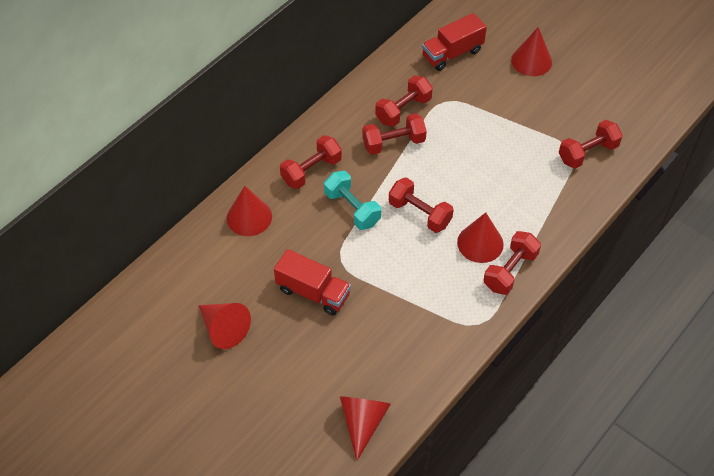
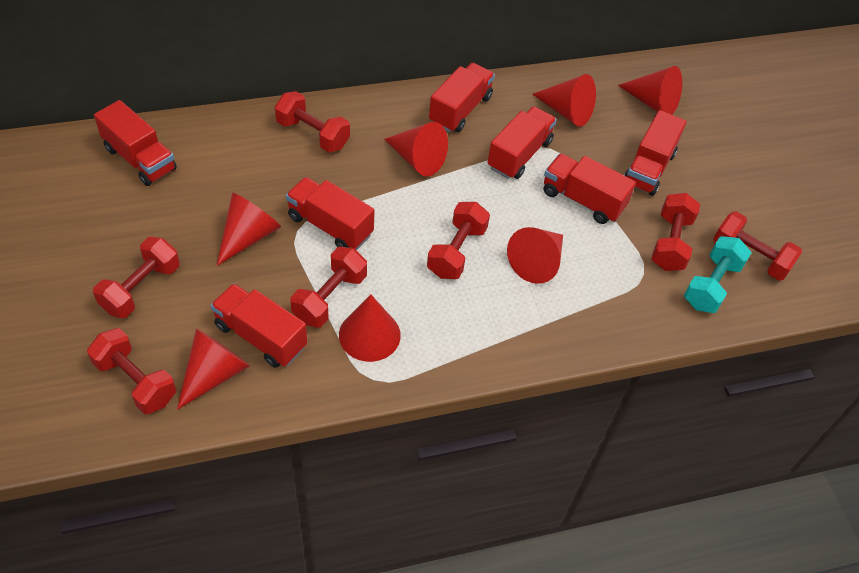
red cone: [199,303,251,349] [227,186,272,236] [340,396,391,461] [457,212,504,263] [511,27,552,76] = 5 -> [177,328,250,410] [217,193,281,266] [339,294,401,362] [384,122,448,177] [507,227,563,284] [532,74,596,127] [618,66,682,115] = 7
red dumbbell: [280,135,342,189] [362,113,427,155] [375,75,433,127] [389,178,454,233] [483,231,541,295] [559,120,623,168] = 6 -> [87,328,176,414] [93,237,180,318] [275,91,350,153] [291,247,367,328] [427,202,490,279] [651,193,700,271] [713,211,802,281] = 7
red truck: [274,249,351,316] [422,13,487,71] = 2 -> [94,100,177,186] [211,284,307,368] [286,177,374,250] [429,63,495,132] [488,107,557,179] [544,154,636,224] [624,110,687,196] = 7

